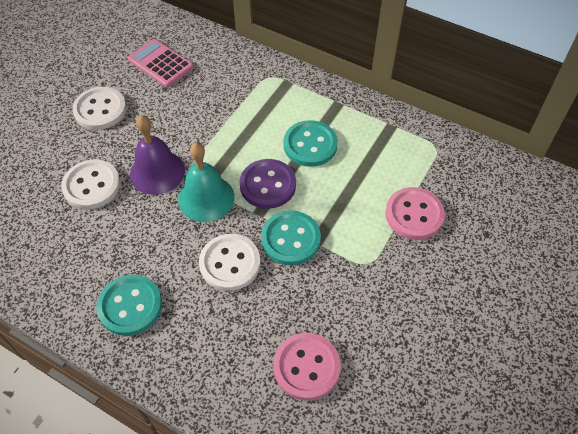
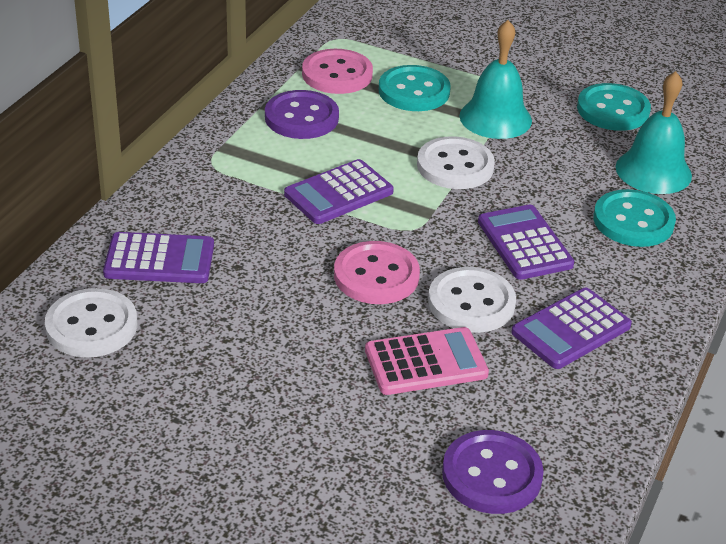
purple bell: [130,115,185,195] = 1 -> none = 0
purple button: [240,159,296,209] = 1 -> [265,90,339,139] [442,430,544,514] = 2
purple calculator: none = 0 -> [103,232,214,283] [284,159,394,224] [478,205,574,280] [511,288,632,369] = 4
turquoise bell: [178,143,235,222] = 1 -> [459,20,532,139] [616,71,692,194] = 2

